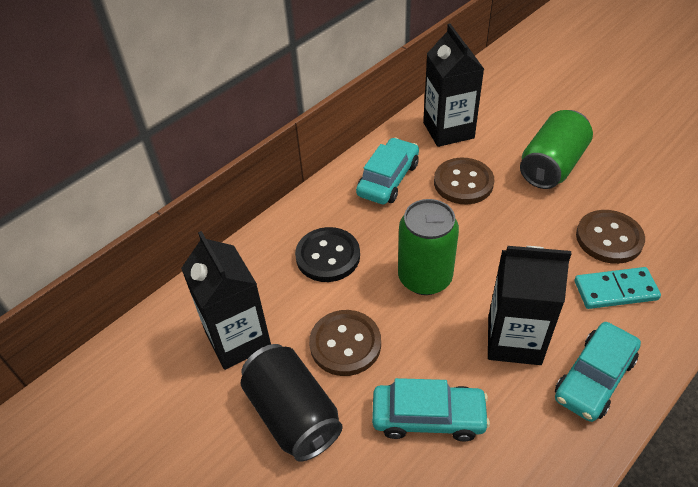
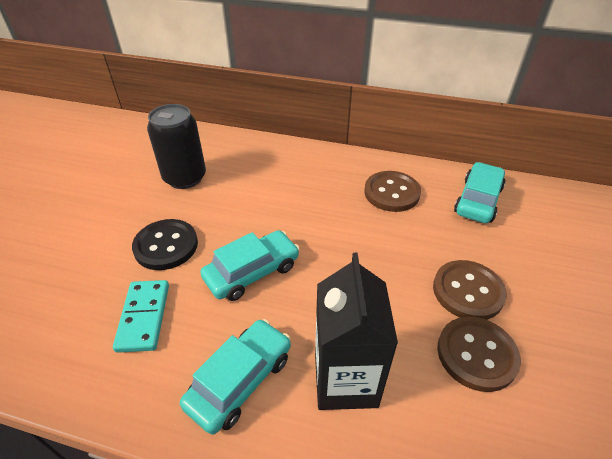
black carton: [181,231,271,370] [423,23,484,147] [488,246,571,365] = 3 -> [315,253,398,410] = 1
green can: [398,199,459,295] [520,110,593,189] = 2 -> none = 0

